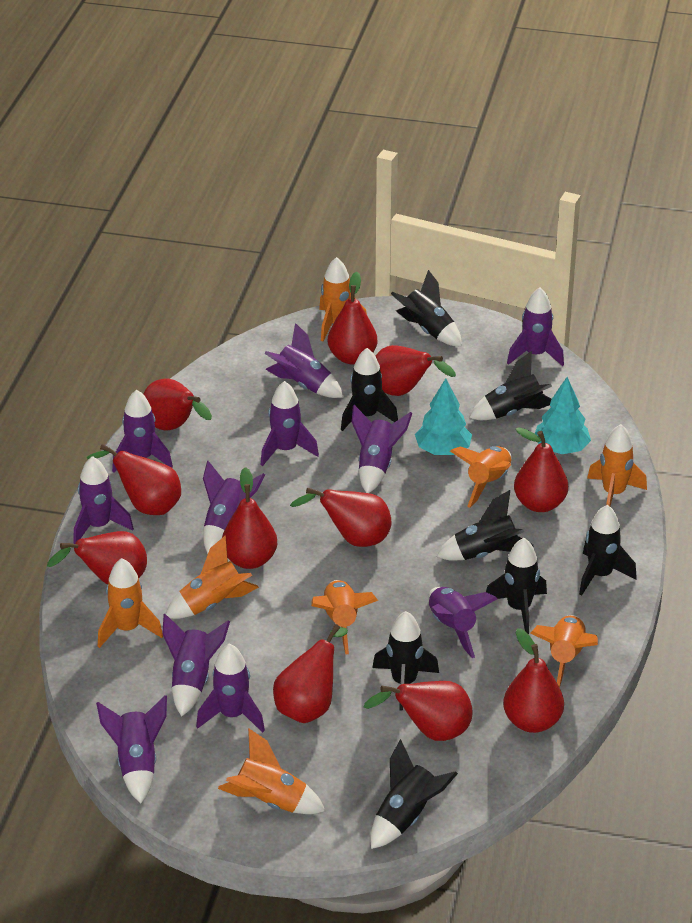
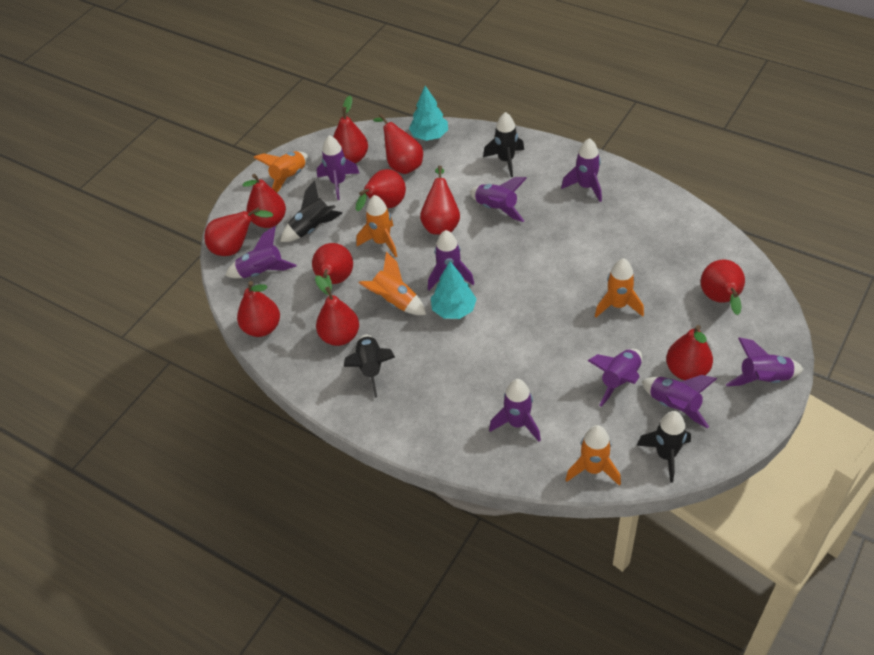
black rocket: [341,348,398,431] [370,739,458,849] [372,611,439,711] [391,270,462,347] [436,490,534,561] [469,351,552,420] [486,538,547,634] [579,505,637,596] = 8 -> [280,180,342,242] [344,335,395,398] [483,112,524,177] [637,411,691,483] = 4
orange rocket: [98,558,163,648] [166,535,259,619] [218,729,325,814] [311,580,378,655] [319,257,367,341] [450,446,512,508] [530,615,598,688] [587,424,647,506] = 8 -> [253,151,308,193] [357,195,397,257] [359,251,426,315] [566,425,621,486] [595,258,644,317] = 5
purple rocket: [73,456,134,544] [96,695,167,803] [112,390,173,473] [162,614,230,716] [196,644,265,733] [203,461,265,554] [260,381,319,466] [264,323,343,398] [352,405,412,493] [428,587,497,658] [507,288,564,366] = 11 -> [225,226,297,278] [317,135,360,200] [428,230,474,290] [470,177,527,222] [489,379,541,442] [561,138,602,202] [587,349,642,407] [642,375,717,428] [726,337,804,386] = 9

